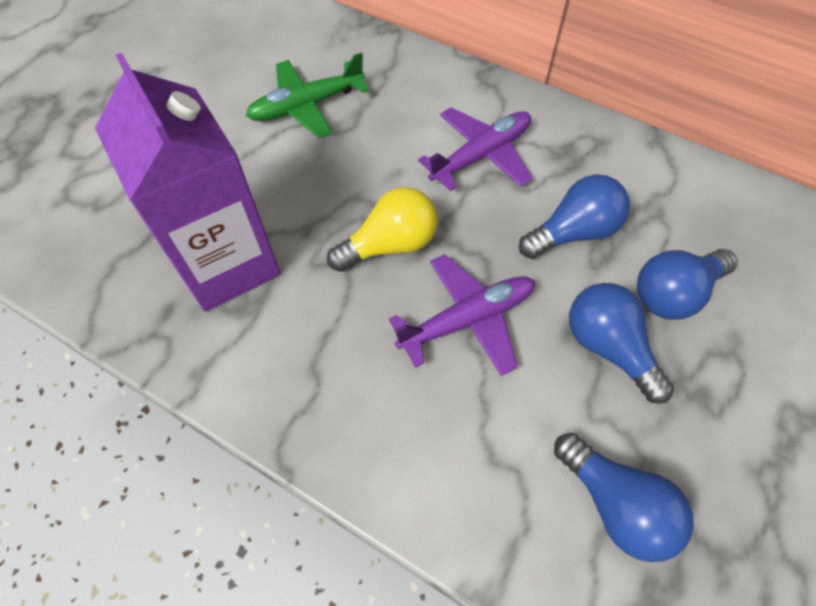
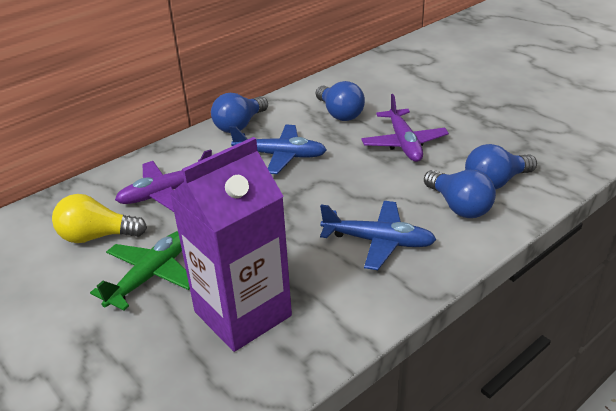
blue plane: none = 0 -> [229,125,327,174] [320,201,437,270] = 2

